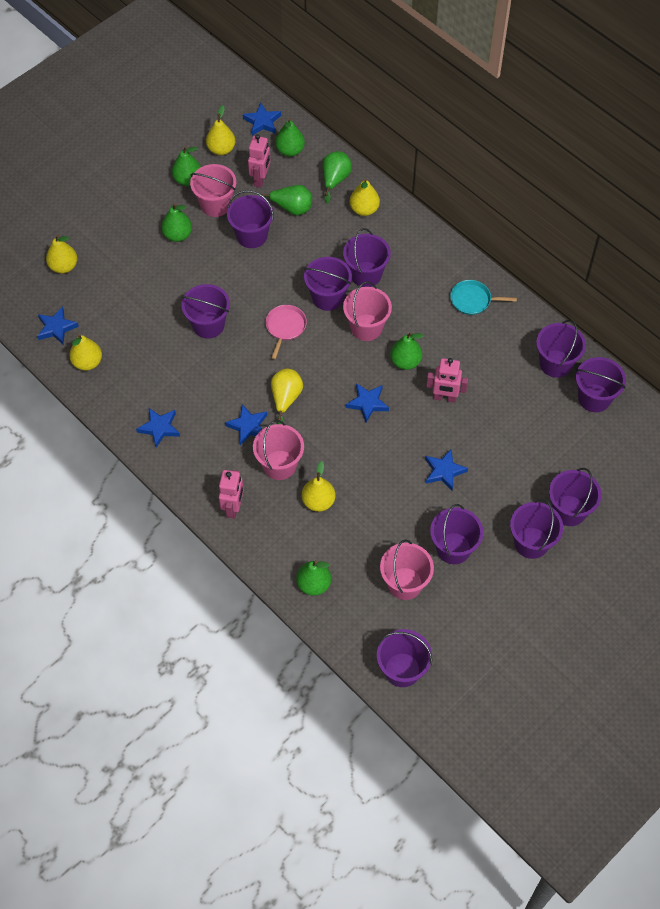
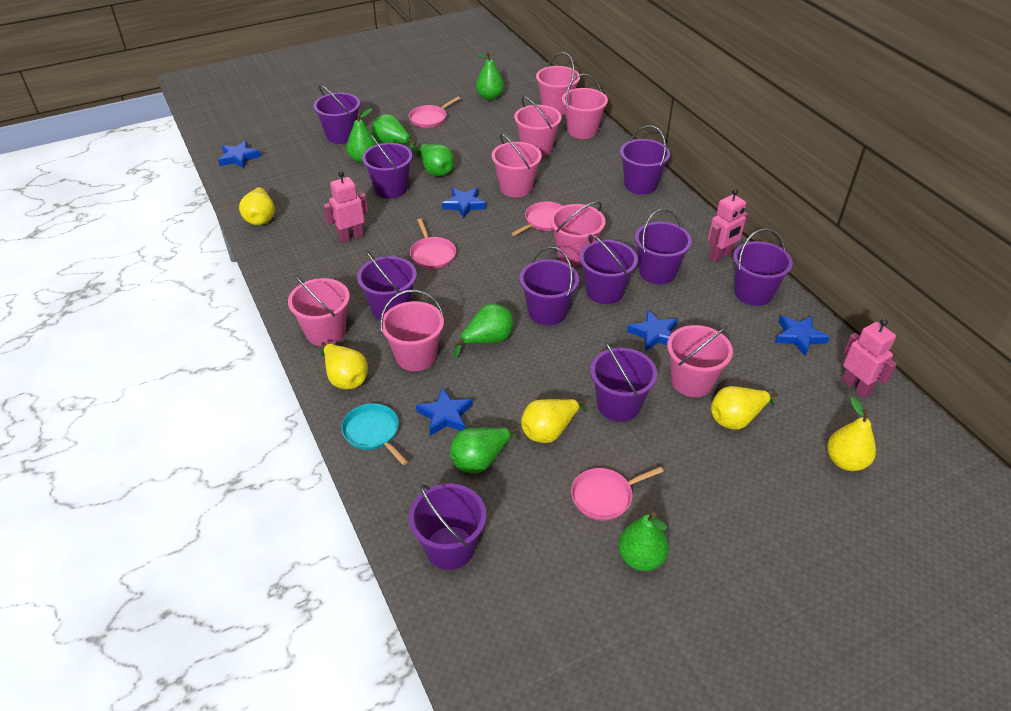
blue star: [37,306,79,344] [136,408,180,448] [225,404,267,445] [243,103,281,135] [346,383,389,422] [425,449,468,491] = 6 -> [218,141,261,169] [416,387,473,436] [442,188,486,219] [627,310,678,352] [775,315,830,357] = 5
pink bucket: [190,164,236,217] [253,420,304,480] [343,281,392,341] [380,540,434,600] = 4 -> [288,275,350,346] [380,290,444,371] [492,134,542,197] [514,96,562,157] [536,52,580,115] [550,201,605,265] [562,74,608,139] [667,325,733,397] = 8
pink pan: [265,305,307,359] = 1 -> [409,97,460,128] [410,219,456,269] [511,202,562,236] [571,467,664,521] = 4
yellow pear: [46,235,78,274] [69,334,102,370] [206,105,235,155] [271,369,303,424] [302,461,335,512] [350,178,380,216] = 6 -> [239,186,275,225] [321,342,368,389] [521,399,587,443] [711,386,778,429] [827,397,876,471] = 5

